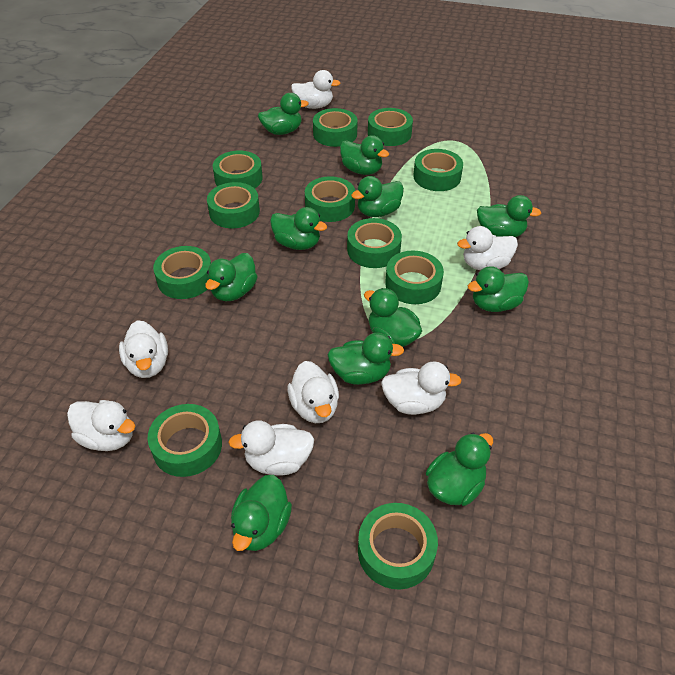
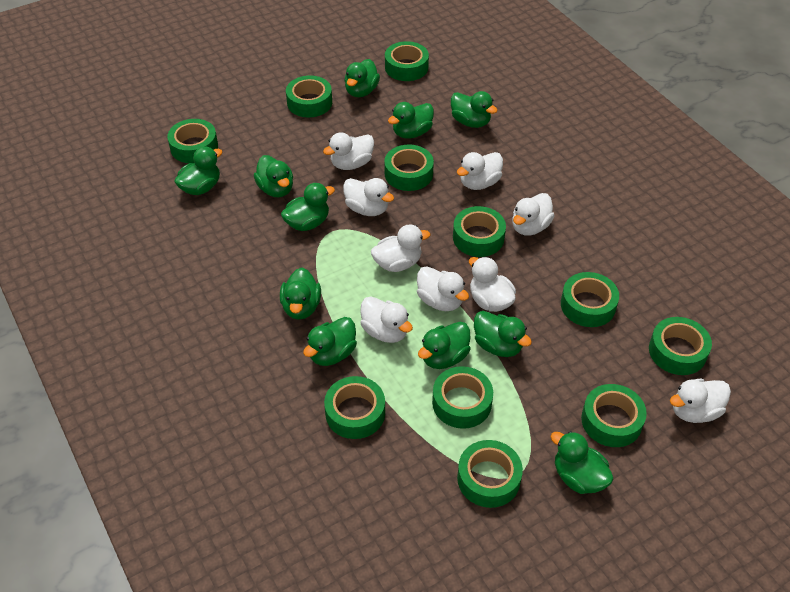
white duck: [67,400,135,451] [119,320,168,378] [228,420,314,476] [287,361,339,423] [291,70,341,109] [381,361,462,415] [457,226,518,270] = 7 -> [323,132,374,170] [343,178,394,216] [360,296,413,343] [371,224,431,272] [417,266,469,311] [456,152,503,190] [469,257,516,312] [512,193,555,236] [670,379,731,423] = 9

